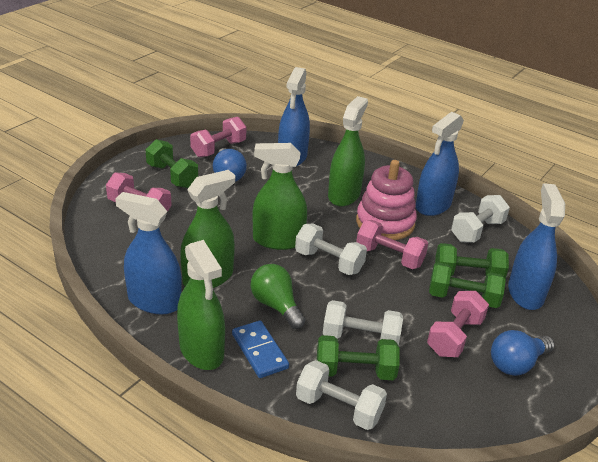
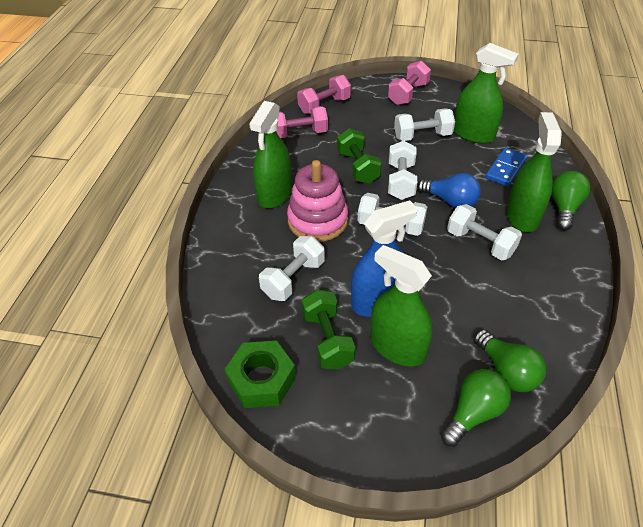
blue light bulb: [213,148,247,182] [491,330,555,376] = 2 -> [417,173,481,208] = 1
blue spray bottle: [115,192,182,315] [278,67,310,166] [416,112,464,216] [508,183,565,310] = 4 -> [351,200,418,317] = 1
green dumbbell: [146,139,198,188] [317,335,399,380] [429,262,506,308] [435,243,509,279] = 4 -> [302,289,356,369] [337,128,382,184] = 2
green light bulb: [251,264,306,329] = 1 -> [441,369,511,447] [474,330,546,392] [551,171,590,230] = 3
green nut: none = 0 -> [224,341,296,408] = 1
pink dumbbell: [106,172,172,212] [190,117,246,157] [356,220,428,269] [427,291,489,357] = 4 -> [276,106,328,138] [297,75,351,114] [388,61,431,105] = 3
white dumbbell: [295,224,367,275] [296,360,387,430] [323,300,403,346] [451,195,510,243] = 4 -> [259,236,325,301] [358,193,427,236] [388,141,417,200] [394,108,455,141] [447,204,522,260] = 5

